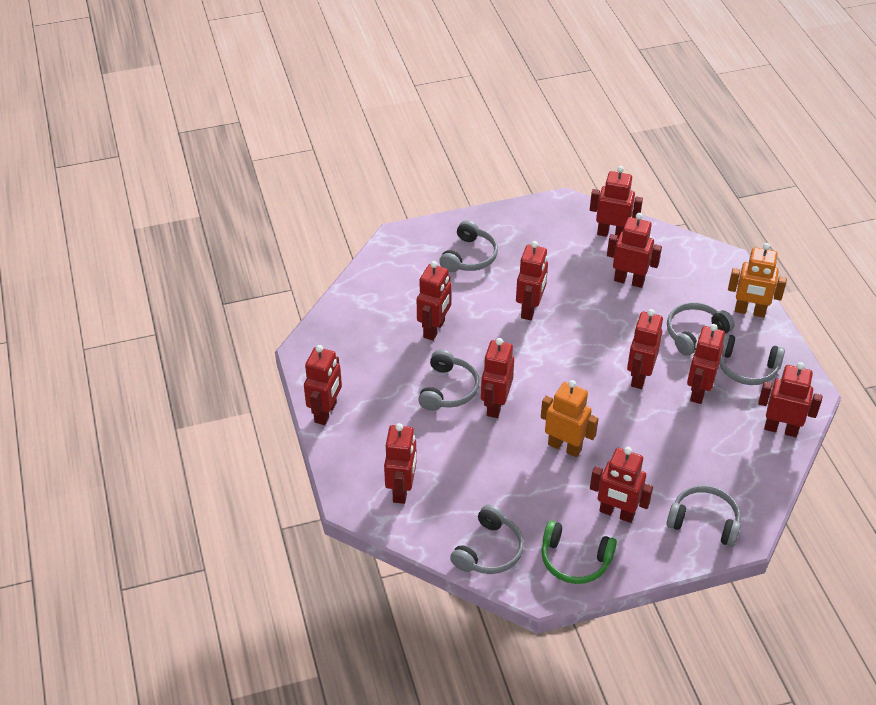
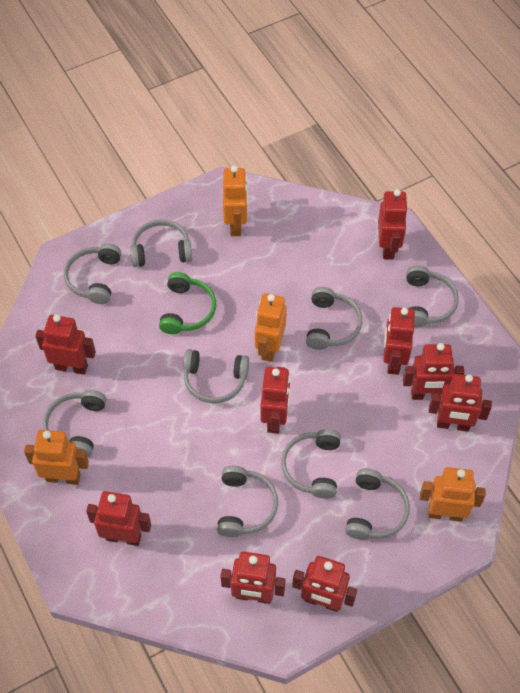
grey headphones: [418,349,479,411] [439,220,498,272] [450,505,524,574] [666,485,741,547] [667,302,735,356] [719,333,785,385] = 6 -> [43,390,106,457] [64,243,121,304] [130,219,192,267] [183,349,249,403] [217,466,278,537] [281,429,341,499] [306,287,362,350] [345,468,410,540] [406,265,459,327] = 9
orange robot: [541,380,599,457] [728,243,787,318] = 2 -> [24,430,89,485] [223,166,248,236] [255,293,287,362] [420,467,486,522] = 4
red robot: [304,345,342,425] [384,423,417,504] [417,261,452,341] [481,338,514,418] [516,241,548,320] [590,166,643,238] [590,447,653,523] [607,213,662,288] [627,309,663,389] [687,324,725,404] [758,362,823,437] = 11 -> [35,315,96,375] [86,491,151,546] [220,551,286,604] [260,367,290,433] [292,556,357,612] [378,189,408,259] [383,307,415,375] [403,343,464,400] [429,374,492,432] = 9

